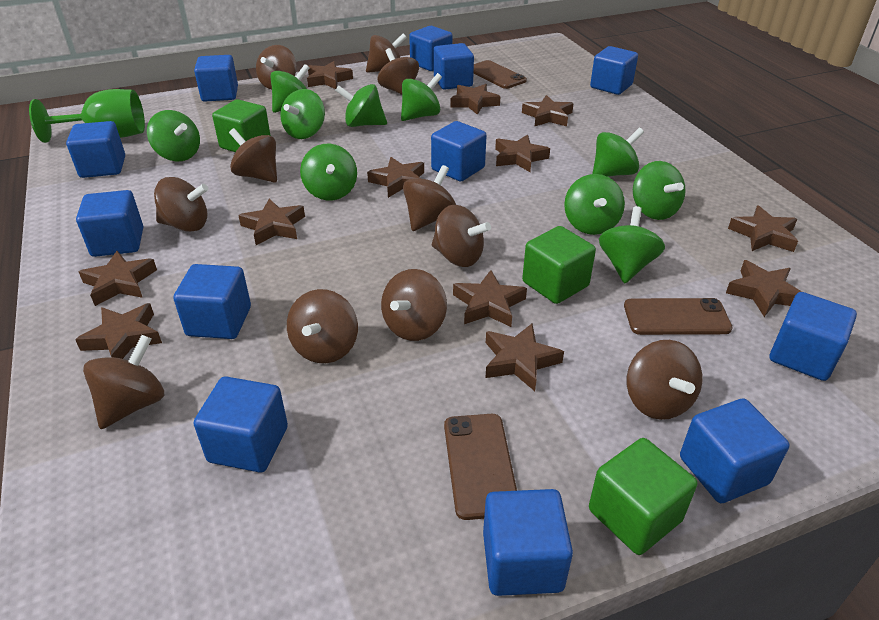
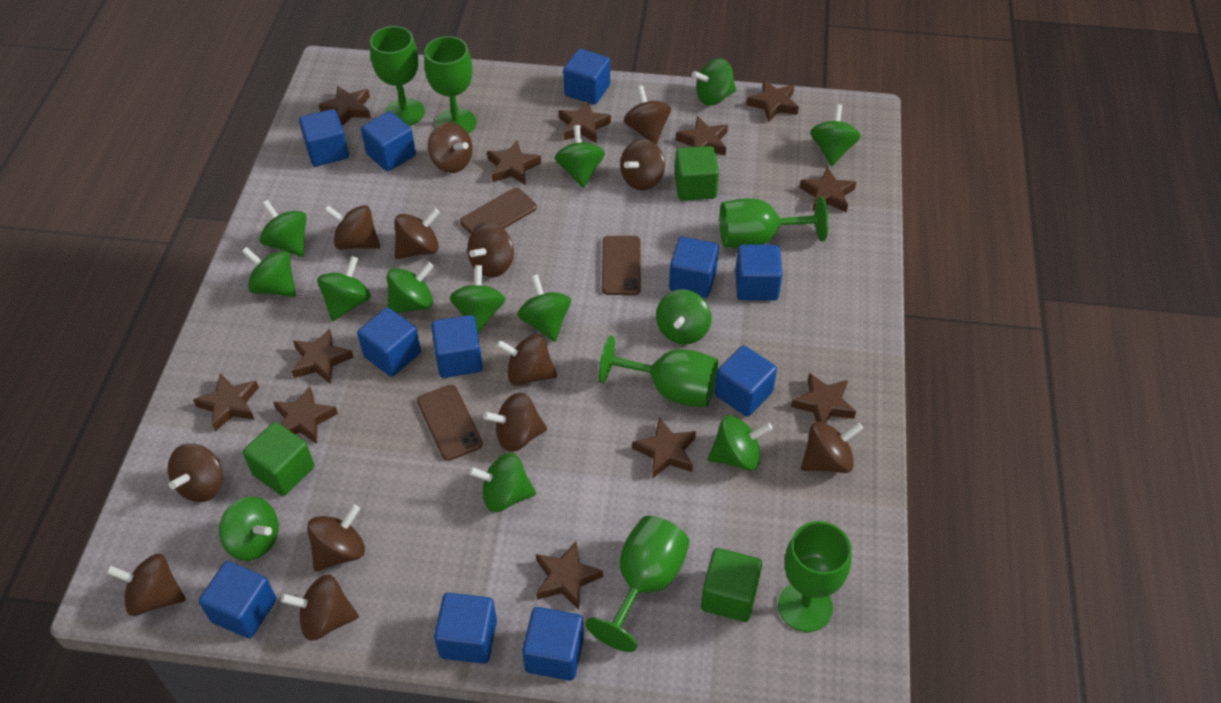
blue cube: [66,121,125,178] [76,190,143,257] [173,264,251,339] [194,55,238,102] [194,376,288,472] [409,26,452,71] [431,121,487,181] [434,43,474,90] [483,489,573,596] [590,46,638,95] [680,398,789,503] [770,292,857,381] = 12 -> [199,561,276,639] [299,109,349,166] [357,307,421,377] [361,111,416,171] [431,315,483,378] [434,593,497,664] [522,607,584,681] [563,49,610,105] [669,237,719,298] [715,345,777,417] [735,244,782,301] = 11
brown spinning top: [83,335,164,429] [154,177,208,232] [229,128,277,183] [256,45,297,89] [287,289,358,363] [366,33,407,73] [377,48,419,95] [381,269,447,341] [403,165,456,231] [432,205,491,267] [627,340,702,420] = 11 -> [106,554,186,616] [168,444,223,502] [281,574,359,641] [307,504,365,571] [324,205,380,250] [394,208,440,259] [428,122,473,173] [467,223,514,277] [483,393,547,452] [496,334,557,386] [620,139,665,191] [624,85,671,144] [801,422,863,473] = 13
green goblet: [29,89,145,143] = 1 -> [370,26,425,126] [424,36,476,134] [585,516,690,652] [598,336,718,407] [720,197,829,248] [778,521,852,632] = 6
green spinning top: [147,110,200,161] [270,64,309,113] [280,89,325,139] [300,144,357,201] [335,84,387,127] [401,73,442,121] [564,174,625,235] [592,127,644,177] [599,206,665,283] [633,161,686,220] = 10 -> [219,497,279,561] [242,247,296,297] [260,200,307,257] [317,256,371,321] [387,262,434,313] [450,265,505,333] [468,452,536,512] [517,274,571,342] [555,125,605,188] [656,289,712,344] [692,58,736,106] [708,415,773,471] [810,104,861,166] = 13

